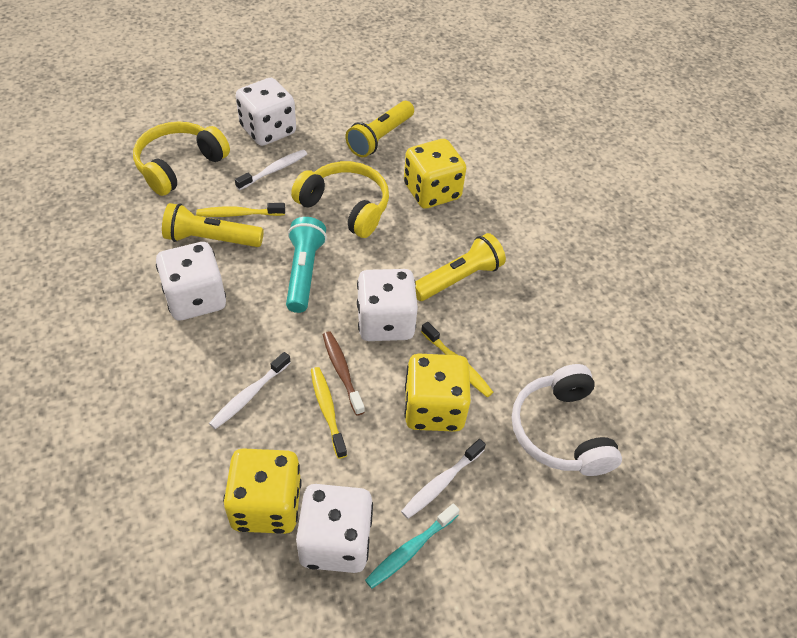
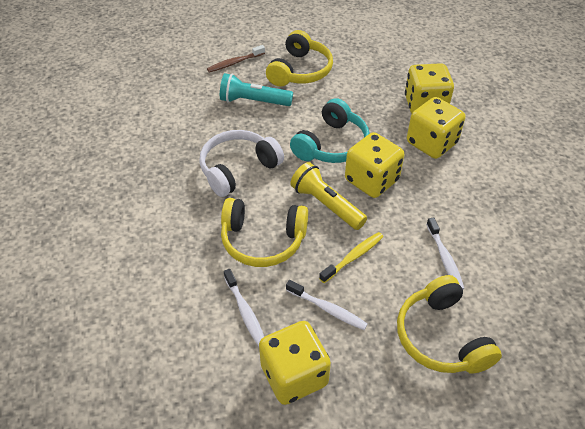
turquoise headphones: none = 0 -> [290,98,370,163] = 1
turquoise toothbrush: [365,503,459,589] = 1 -> none = 0
white dice: [156,242,226,321] [236,78,296,146] [296,484,373,573] [357,269,418,341] = 4 -> none = 0
yellow dice: [223,448,302,534] [404,139,466,209] [404,354,471,432] = 3 -> [259,321,331,405] [345,132,404,198] [405,63,454,113] [407,97,465,159] = 4
yellow flashlight: [162,203,264,247] [345,101,414,157] [415,233,506,301] = 3 -> [290,162,367,230] = 1
yellow headphones: [133,121,230,196] [291,161,389,238] = 2 -> [221,198,308,267] [266,30,333,87] [397,275,502,374] = 3
yellow toothbrush: [196,203,285,217] [311,367,347,459] [421,322,494,397] = 3 -> [319,232,383,283] = 1

